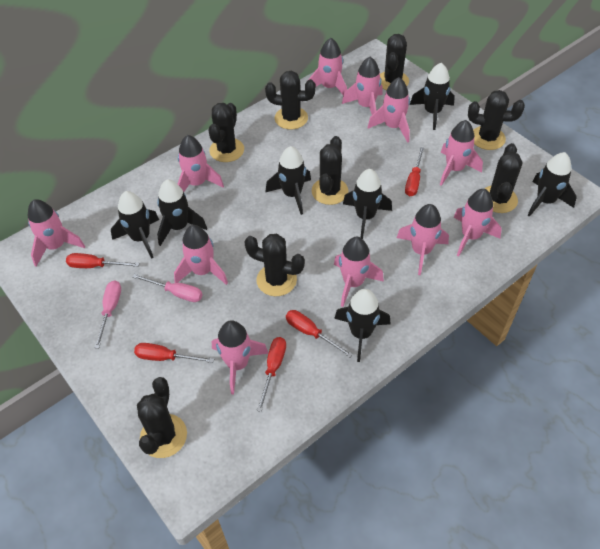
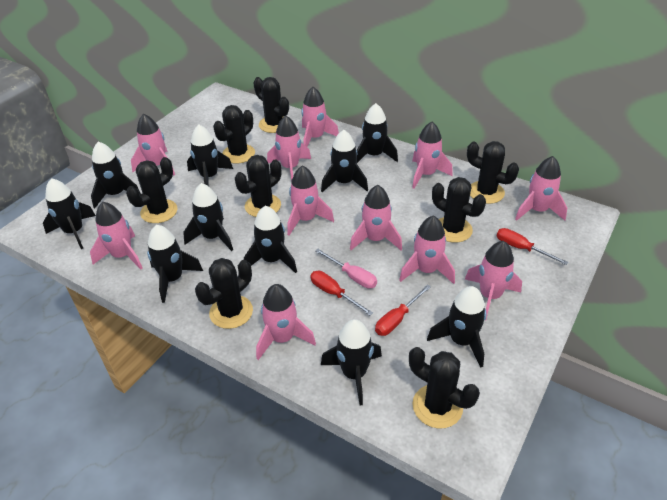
black rocket: [111,191,159,259] [157,179,207,246] [266,146,311,215] [334,289,390,362] [343,169,392,239] [410,63,455,130] [527,152,577,217] = 7 -> [43,178,96,249] [91,142,141,208] [147,225,203,303] [183,183,233,251] [187,125,233,186] [244,205,297,273] [321,130,368,192] [321,319,382,405] [357,103,398,163] [427,286,487,368] = 10
pink screwdriver: [94,280,121,348] [132,274,203,302] = 2 -> [315,249,377,289] = 1
red screwdriver: [66,253,139,268] [134,343,214,363] [257,337,286,412] [286,310,353,357] [405,147,424,196] = 5 -> [310,271,373,316] [375,284,431,336] [497,228,568,265] = 3

